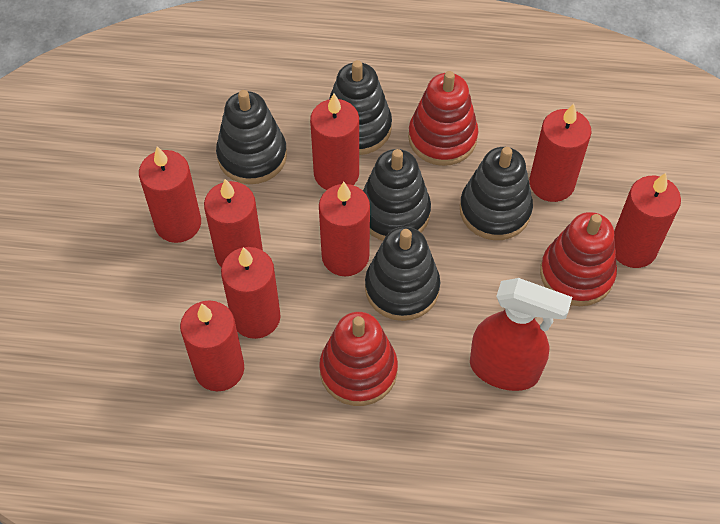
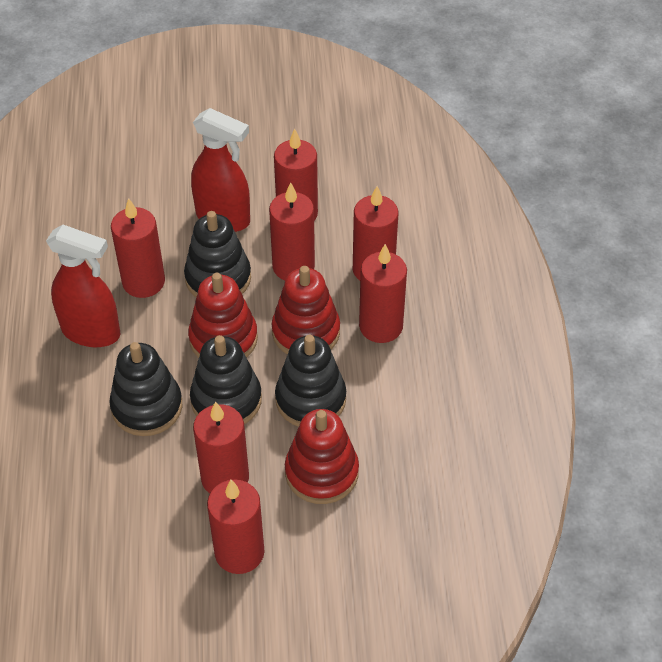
black stacking toy: [216,90,287,184] [329,60,392,155] [363,149,431,241] [365,227,440,321] [460,147,533,240] = 5 -> [109,342,182,436] [184,211,251,297] [190,335,262,424] [275,335,346,427] = 4
red candle: [139,146,201,243] [180,300,244,391] [204,179,263,268] [221,247,281,339] [310,93,359,190] [319,182,370,276] [529,103,592,202] [614,173,681,268] = 8 -> [111,198,165,298] [193,401,249,494] [207,480,265,574] [269,182,315,280] [274,129,318,221] [353,186,398,281] [359,244,407,343] = 7
red spray bottle: [470,278,572,391] = 1 -> [46,225,120,347] [191,108,250,232] = 2

